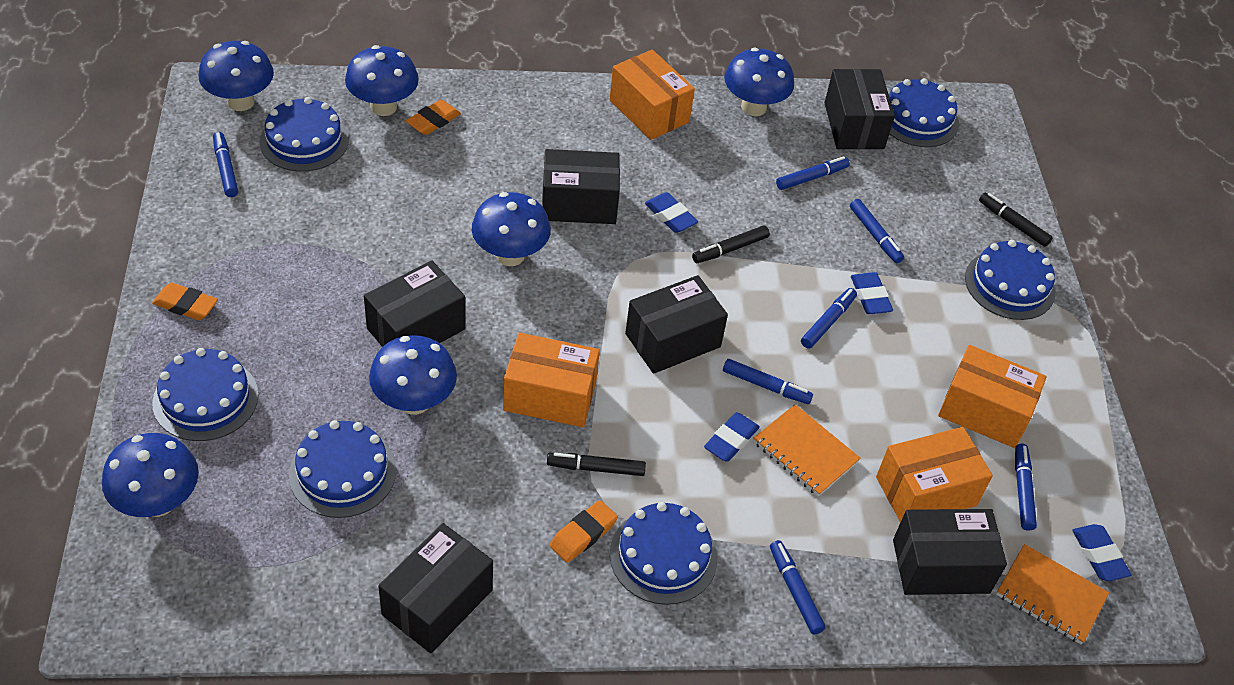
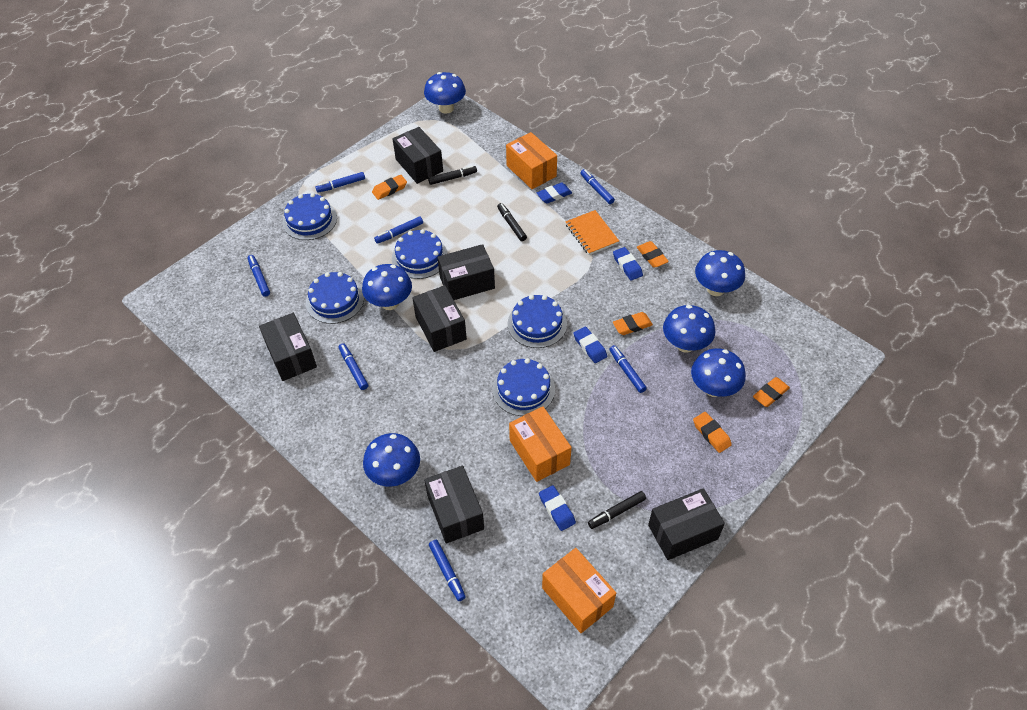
blue cake: [152,348,258,441] [260,97,349,172] [289,420,396,518] [610,502,717,605] [889,78,959,147] [965,240,1056,320] = 6 -> [282,193,337,240] [306,272,364,324] [392,229,448,279] [492,358,555,416] [507,295,567,348] = 5
orange box: [503,333,600,427] [610,50,695,140] [876,427,993,523] [938,345,1047,448] = 4 -> [506,132,557,189] [509,406,572,482] [542,548,616,633] = 3
orange eraser: [152,283,218,320] [406,100,461,135] [549,500,618,563] = 3 -> [372,175,407,200] [613,312,653,335] [637,241,669,268] [693,412,732,453] [753,377,790,407] = 5
orange notebook: [753,404,861,496] [996,544,1109,644] = 2 -> [565,210,619,255] = 1

